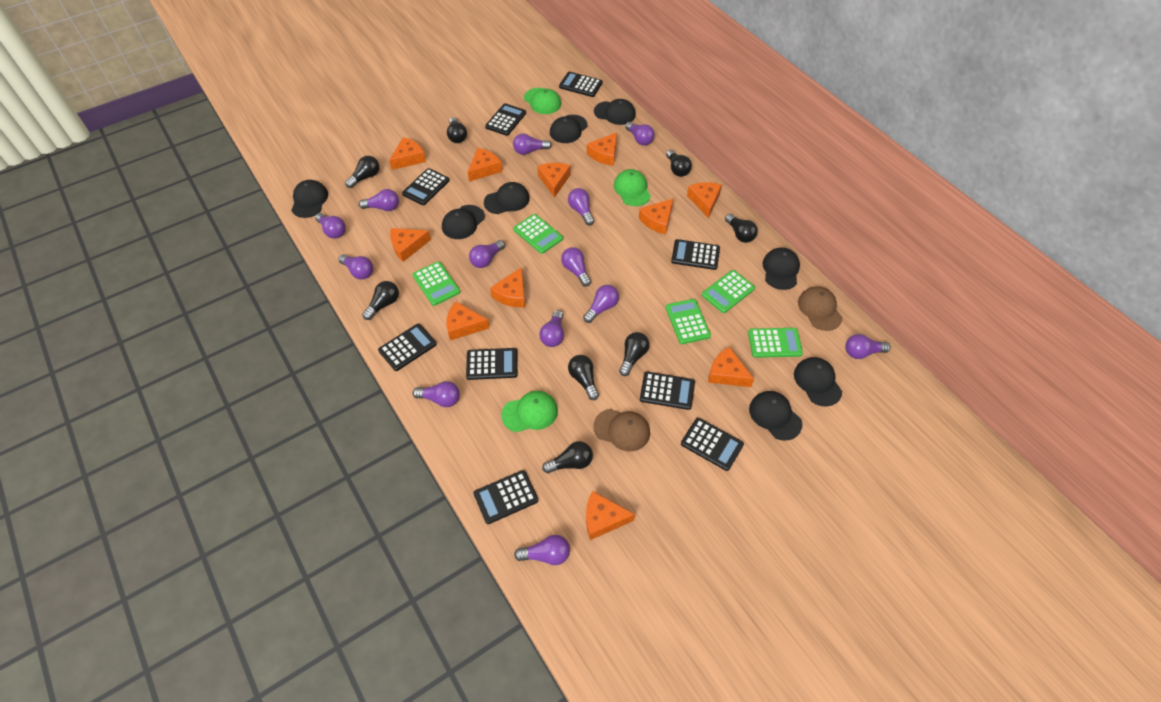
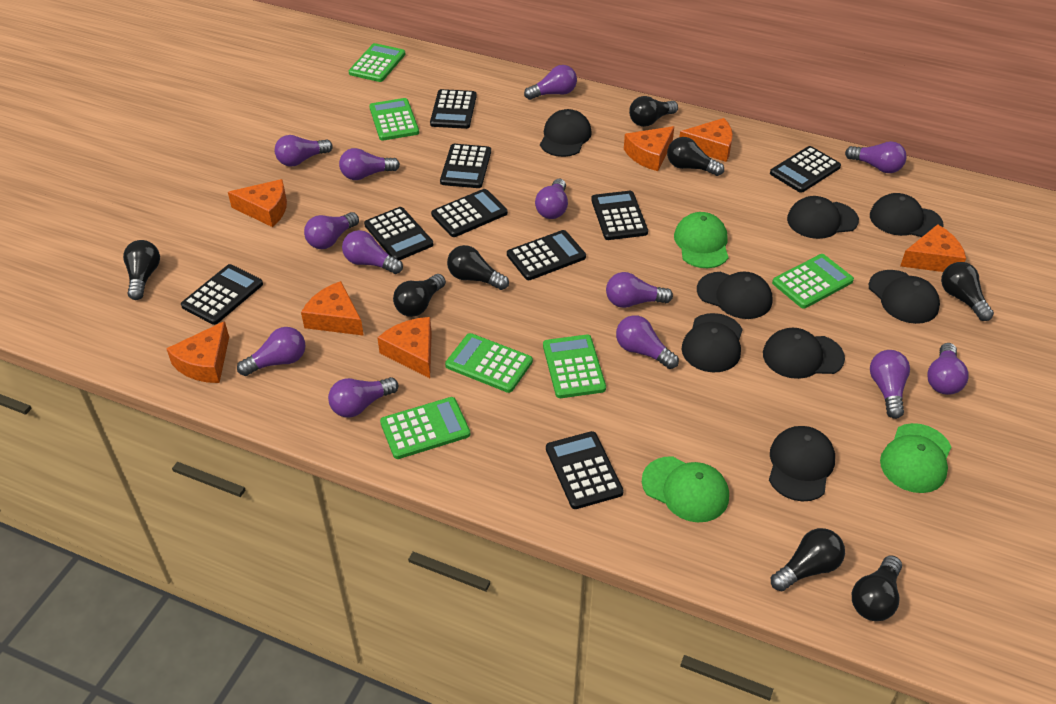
brown cap: [593,409,650,451] [798,286,843,331] = 2 -> none = 0
green calculator: [412,261,460,306] [513,214,563,254] [666,299,711,344] [702,270,755,313] [748,328,803,358] = 5 -> [349,43,405,82] [369,98,419,141] [380,397,471,459] [445,333,533,393] [543,335,606,398] [772,254,854,309] = 6
orange cheese: [389,137,426,170] [390,228,431,262] [446,301,490,341] [468,148,502,181] [490,267,525,307] [537,163,571,198] [586,491,635,540] [587,133,617,166] [639,199,673,234] [687,182,722,218] [708,347,754,387] = 11 -> [166,321,229,383] [228,179,287,227] [301,281,364,336] [377,317,432,378] [624,126,674,171] [680,118,733,162] [900,224,966,272] = 7

